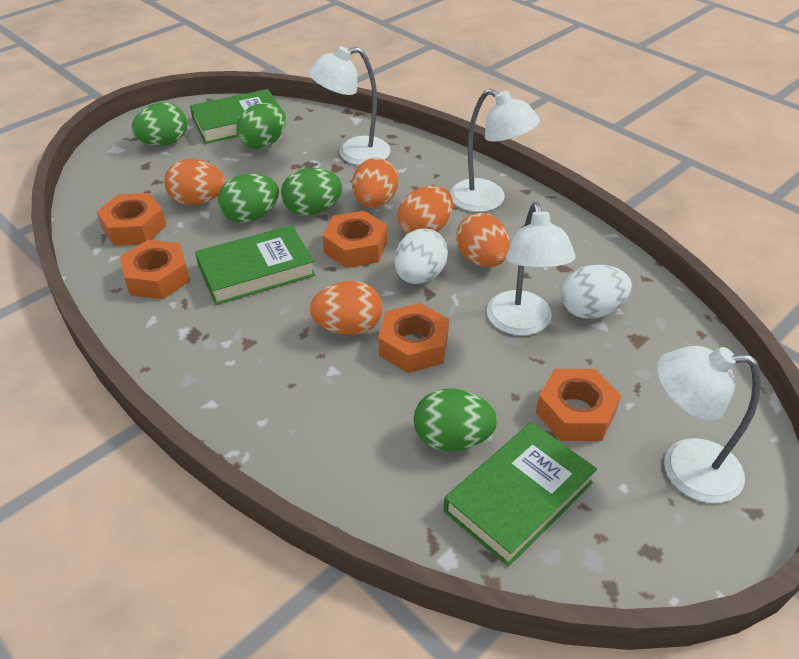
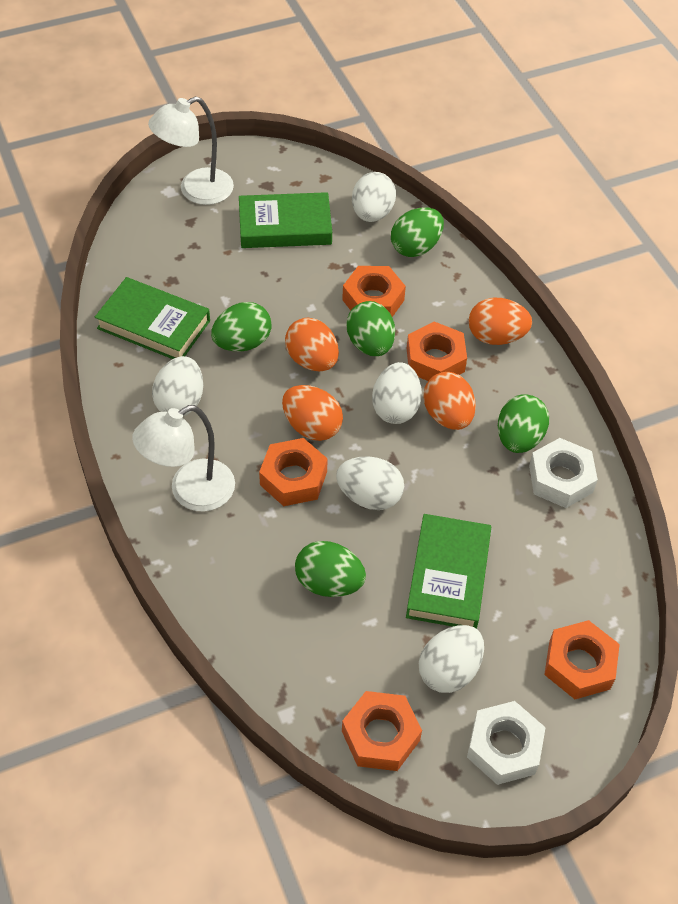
orange egg: [164,159,225,205] [309,281,382,335] [352,158,398,208] [398,186,453,234] [456,213,510,267] = 5 -> [282,385,343,441] [285,318,339,371] [423,372,476,430] [469,298,532,345] = 4
white egg: [394,228,448,284] [561,265,632,319] = 2 -> [152,356,203,416] [336,456,404,510] [352,172,396,222] [372,362,422,424] [419,625,484,693] = 5
white lamp: [308,46,391,165] [450,89,540,212] [487,202,576,336] [657,346,761,503] = 4 -> [132,405,235,512] [148,96,234,205] = 2
white nut: none = 0 -> [467,701,546,785] [529,438,598,508] = 2

